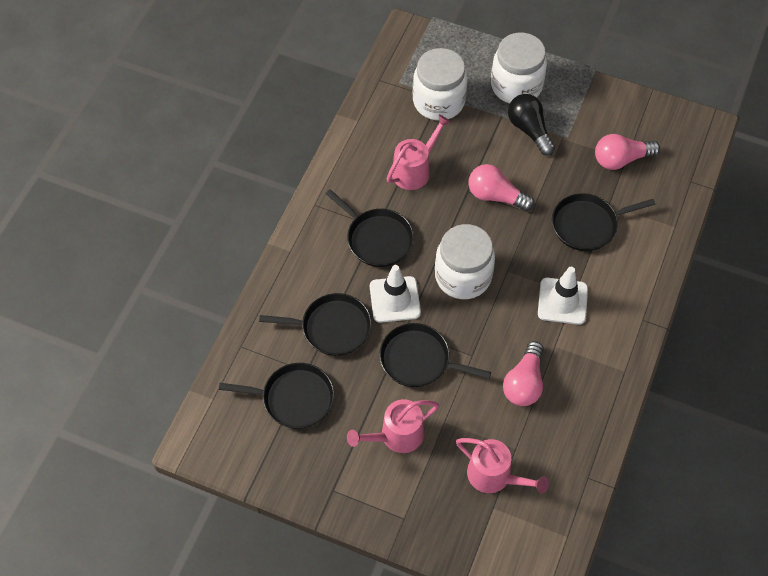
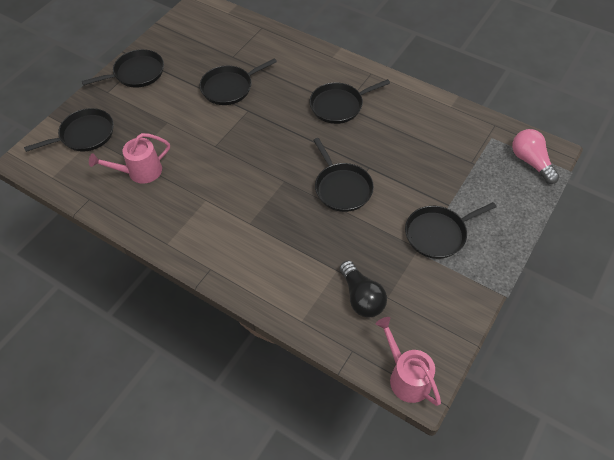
black pan: [219,363,334,429] [259,293,372,356] [326,189,414,267] [379,323,491,387] [552,193,655,251] = 5 -> [24,108,114,152] [82,49,164,88] [200,58,277,105] [310,79,390,124] [313,138,374,212] [405,202,496,259] = 6
pink light bulb: [468,164,535,211] [503,341,544,406] [595,134,660,170] = 3 -> [512,129,559,184] = 1
pink watering can: [347,399,439,453] [386,114,451,190] [456,438,549,494] = 3 -> [89,133,170,184] [376,317,441,406] = 2
white jar: [413,48,467,120] [435,224,495,299] [491,33,547,104] = 3 -> none = 0
white traffic cone: [370,265,421,323] [538,267,588,325] = 2 -> none = 0

